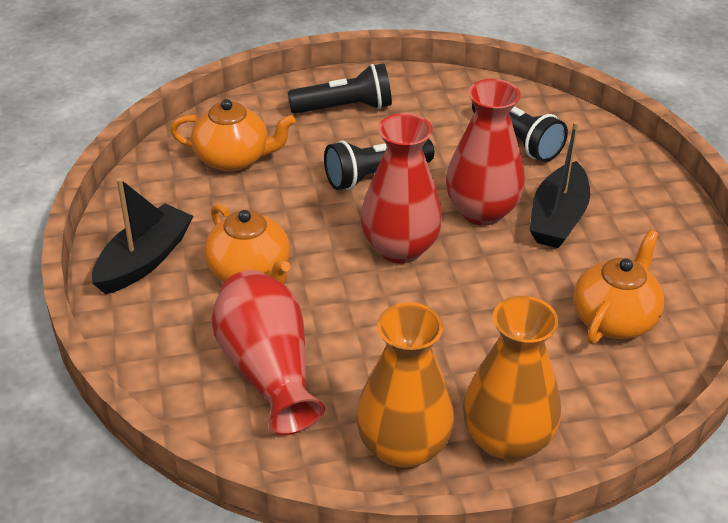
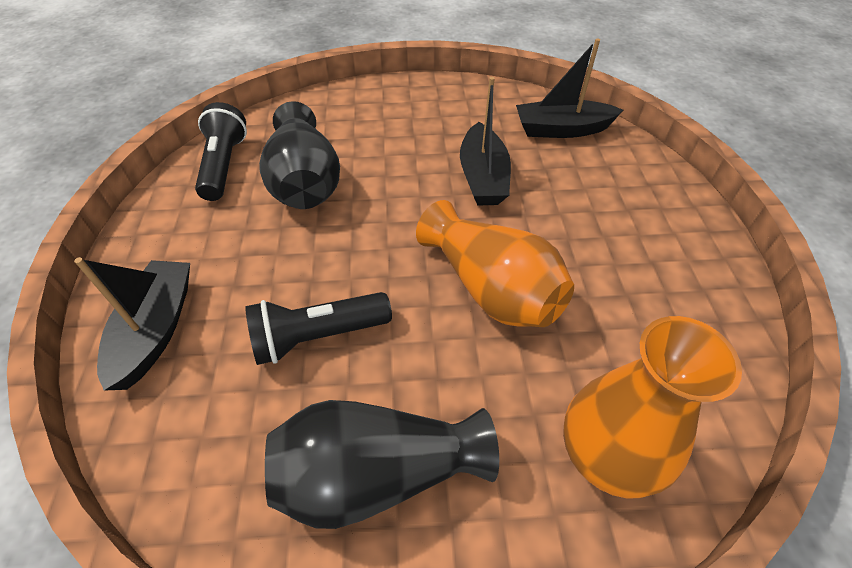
black boat: [92,178,193,294] [529,121,590,248] = 2 -> [74,257,190,391] [460,77,511,206] [516,38,623,138] = 3
black flashlight: [287,64,392,114] [324,139,434,190] [472,103,568,162] = 3 -> [195,102,247,201] [245,292,392,365] = 2
black vase: none = 0 -> [259,101,340,209] [265,400,499,529] = 2
orange teapot: [170,99,295,172] [204,204,290,284] [573,230,665,344] = 3 -> none = 0
red vase: [212,270,325,435] [361,113,443,264] [446,79,525,226] = 3 -> none = 0

